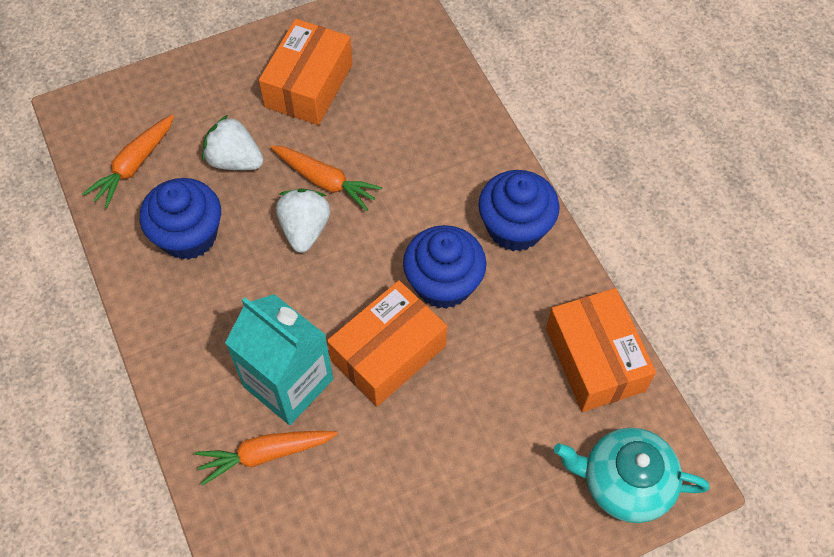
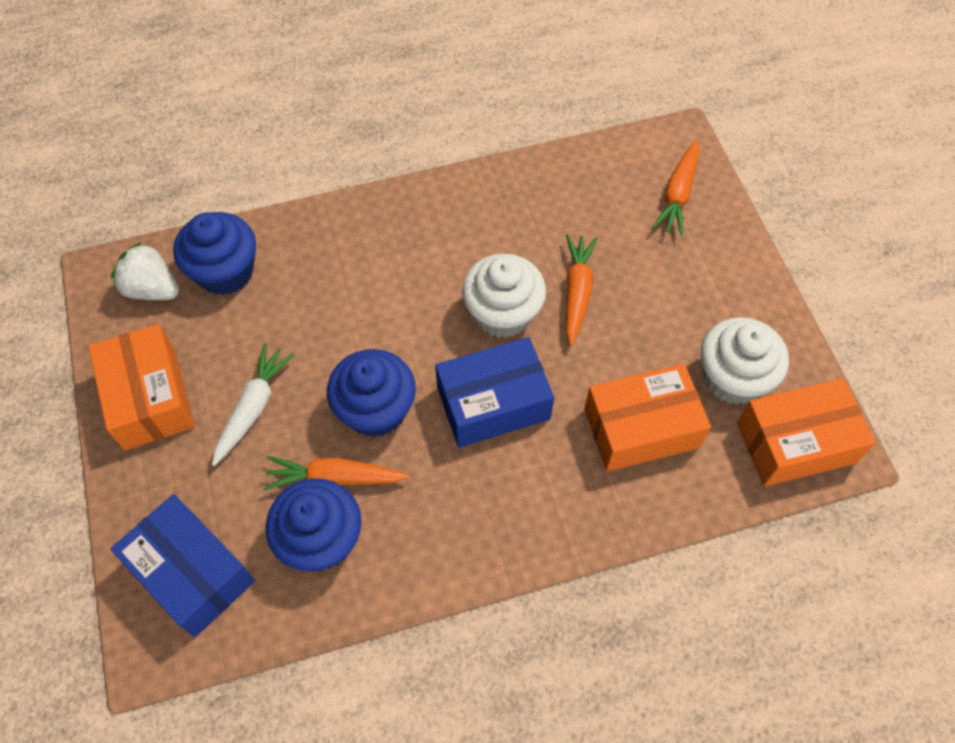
blue box: none = 0 -> [111,494,255,637] [435,337,554,448] = 2
turquoise carton: [225,294,333,425] = 1 -> none = 0
turquoise teapot: [554,428,710,523] = 1 -> none = 0
white carrot: none = 0 -> [212,344,294,466] = 1
white cupcake: none = 0 -> [462,253,546,338] [701,317,789,405] = 2
white strawberry: [202,115,264,170] [276,188,331,253] = 2 -> [111,241,179,300] = 1

